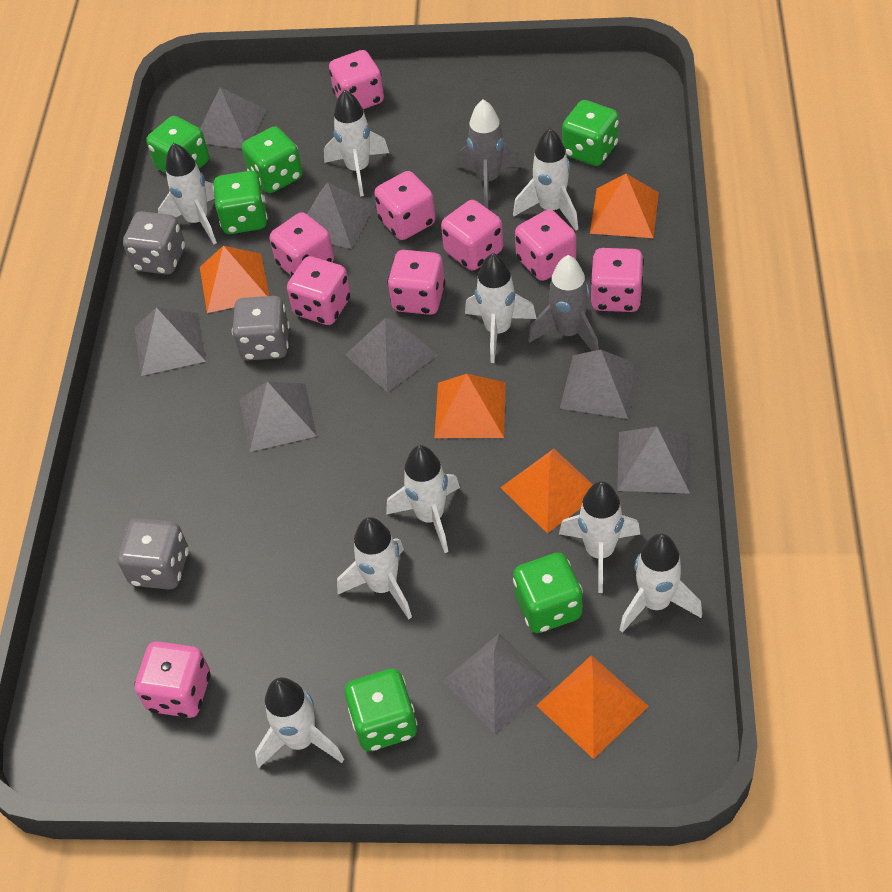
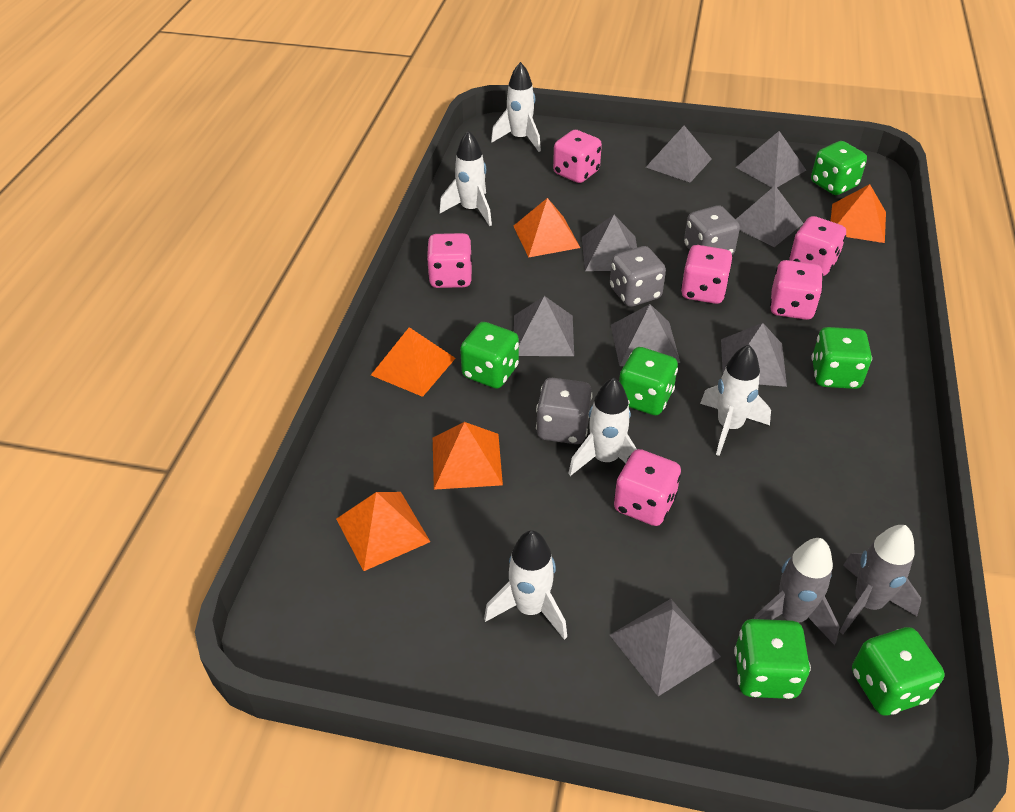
pink dice: [135,641,211,718] [270,212,334,276] [287,256,351,325] [329,50,384,109] [374,171,436,240] [387,250,446,315] [441,200,503,270] [515,210,576,281] [590,248,644,312] = 9 -> [426,233,473,288] [553,130,602,183] [614,449,681,526] [681,245,733,304] [770,260,823,320] [789,216,846,276] = 6
white rocket: [158,143,217,244] [255,677,344,768] [324,90,389,196] [337,517,412,619] [386,445,460,553] [465,253,536,363] [513,129,578,231] [559,481,640,593] [620,533,702,633] = 9 -> [439,131,492,226] [484,530,567,640] [491,62,541,152] [568,378,637,476] [700,345,771,456] = 5

